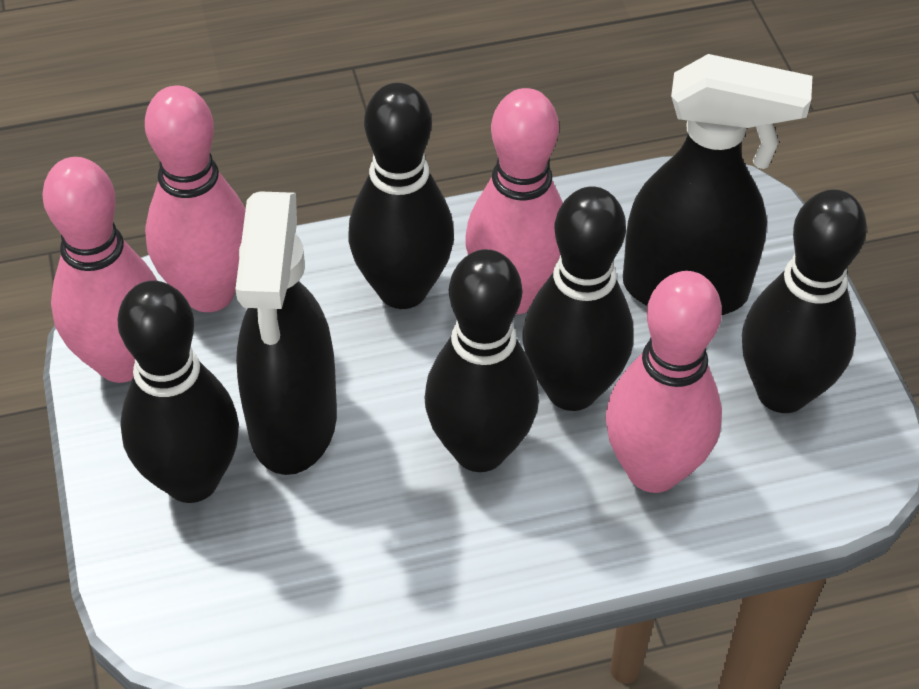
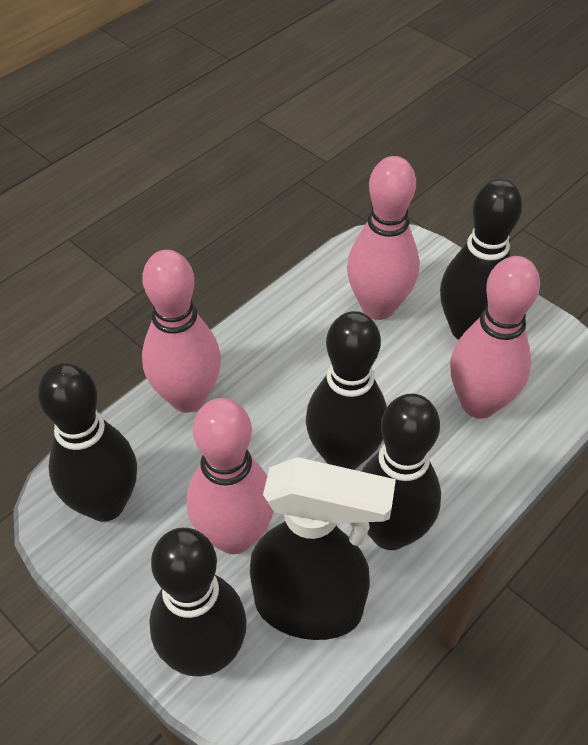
black spray bottle: [235,191,337,475] [623,54,813,315] = 2 -> [250,457,396,640] = 1

